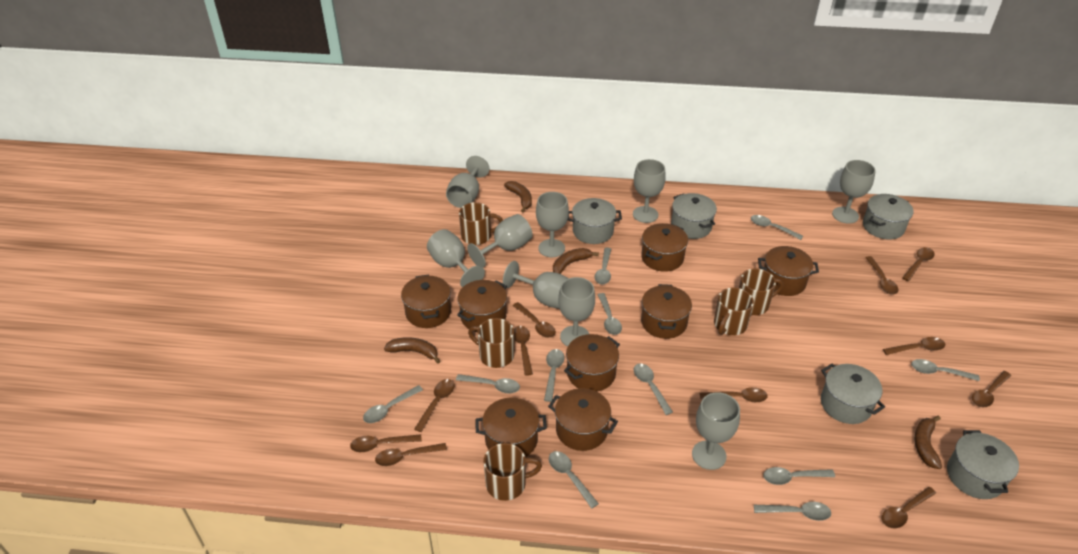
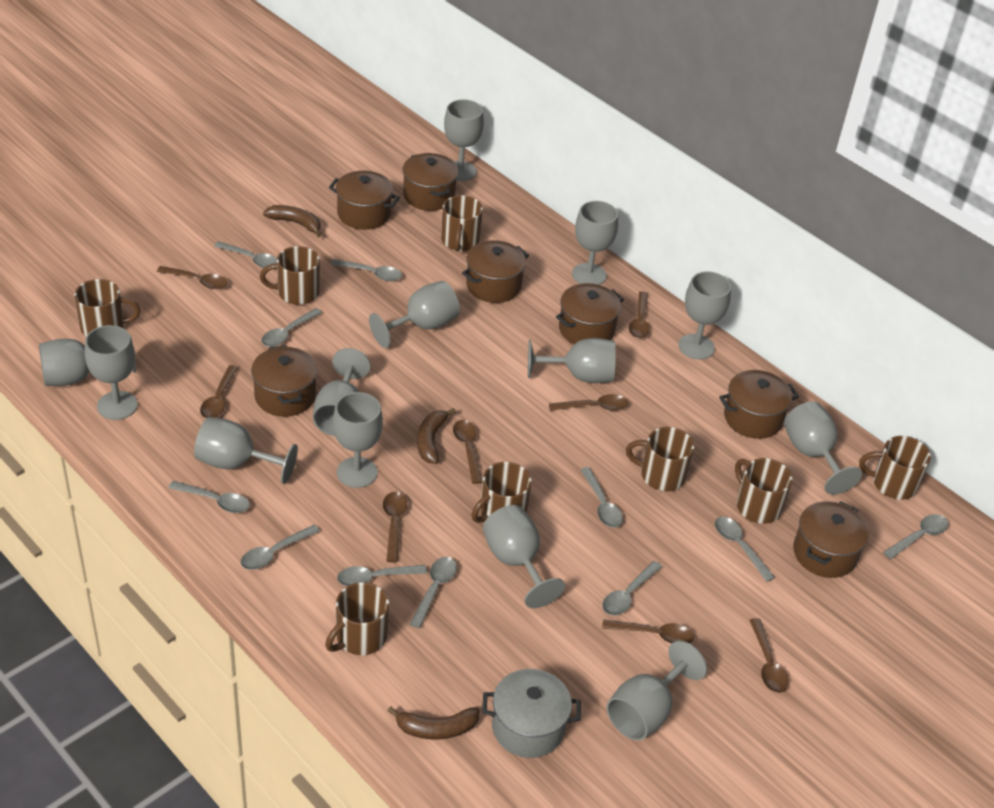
brown banana: [384,337,440,364] [504,181,532,212] [553,248,599,274] [914,416,942,469] = 4 -> [263,205,321,237] [387,706,480,740] [417,408,456,464] = 3
brown mug: [459,202,503,245] [468,318,514,368] [483,443,542,501] [714,288,754,335] [739,268,783,315] = 5 -> [74,279,141,336] [260,246,320,305] [325,582,389,655] [441,195,483,252] [471,462,532,523] [626,427,694,491] [735,458,793,524] [859,436,931,500] = 8
brown pot: [401,274,451,328] [457,280,507,332] [475,398,547,457] [548,388,618,451] [564,334,620,391] [641,223,688,272] [641,284,692,339] [758,246,819,296] = 8 -> [251,345,318,417] [329,171,400,230] [403,153,458,211] [462,240,529,303] [556,283,624,344] [719,370,799,439] [793,501,869,578] = 7
brown spoon: [350,434,422,452] [375,443,447,466] [414,379,455,432] [513,302,556,338] [514,326,533,376] [700,387,768,402] [865,256,899,294] [882,487,936,528] [883,337,945,355] [902,247,935,281] [972,371,1011,407] = 11 -> [157,266,228,289] [200,365,238,418] [383,492,407,563] [453,420,483,484] [549,394,628,411] [602,619,694,644] [629,291,650,338] [750,618,789,693] = 8
grey goblet: [427,229,485,287] [446,156,489,208] [467,214,532,268] [503,261,569,309] [536,192,569,257] [558,277,595,347] [633,159,666,223] [692,392,740,470] [832,160,876,224] = 9 -> [39,335,136,386] [85,325,138,420] [194,417,298,484] [313,348,370,436] [333,392,383,488] [369,281,460,348] [444,99,484,181] [483,505,565,608] [528,338,616,383] [572,201,618,285] [607,640,707,741] [678,271,731,360] [784,401,862,495] = 13
grey pot: [568,198,622,244] [671,193,717,239] [821,364,885,424] [863,194,914,240] [947,430,1019,499] = 5 -> [482,669,581,758] = 1

